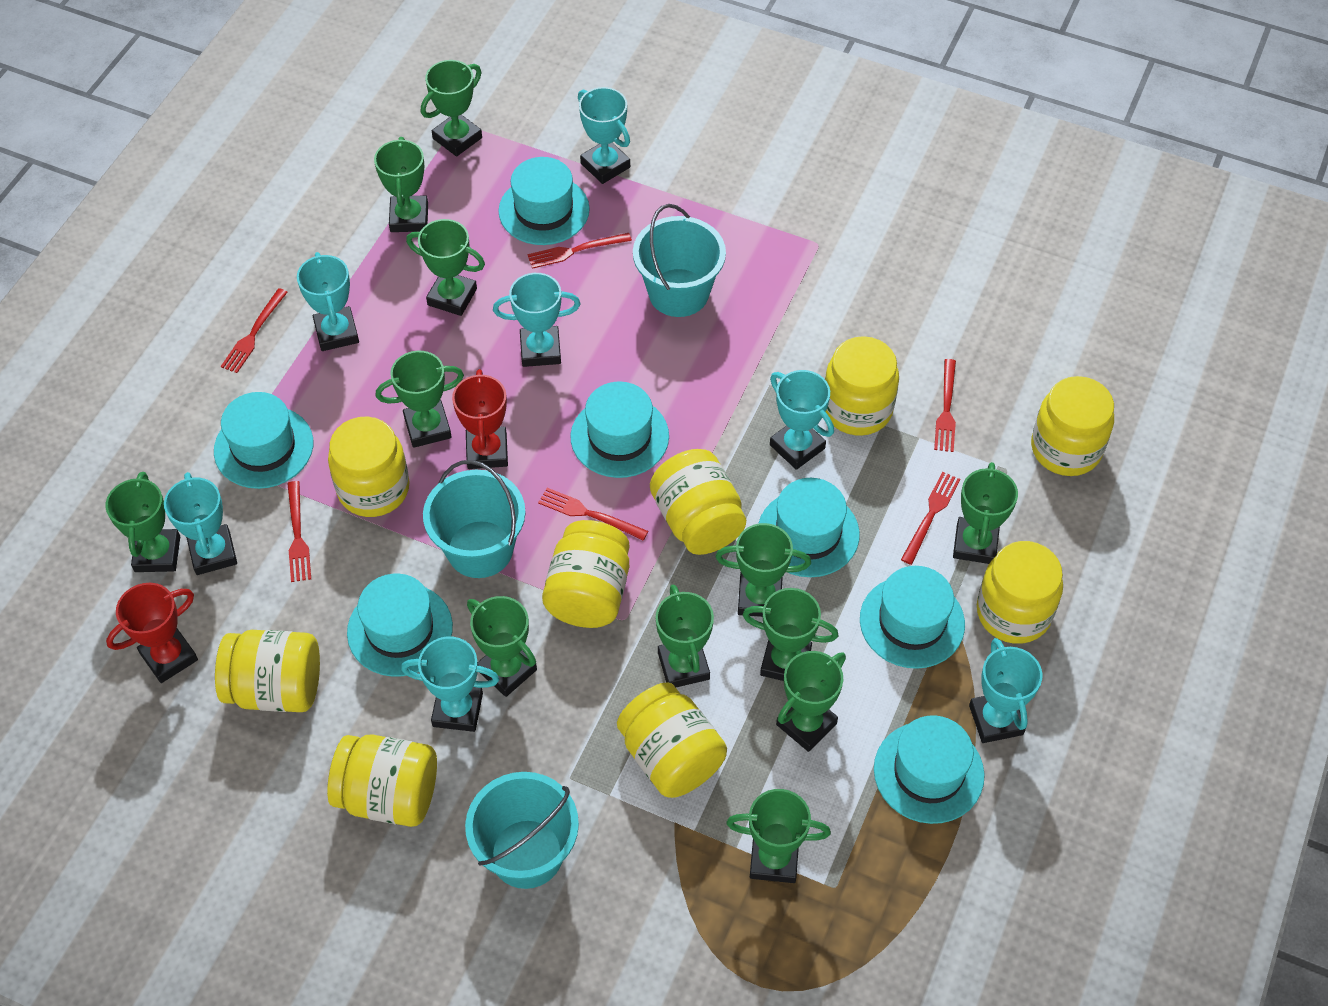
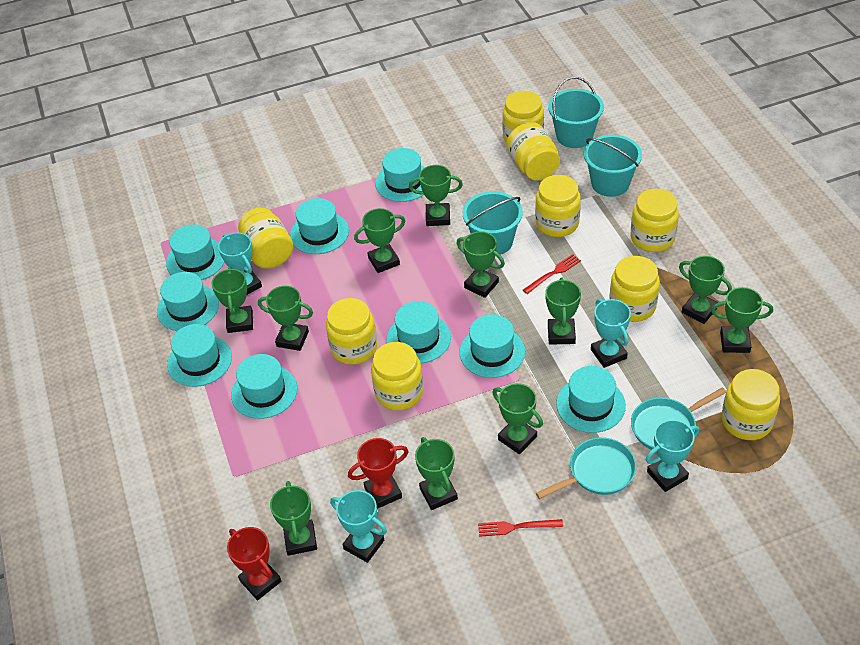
green trophy: [105,472,180,572] [374,137,428,232] [375,351,464,448] [406,219,485,316] [421,60,482,156] [467,596,537,697] [656,584,714,687] [715,523,811,617] [726,789,831,883] [743,588,839,681] [776,651,846,752] [953,462,1018,564] = 12 -> [212,267,253,333] [258,286,313,351] [270,481,317,556] [354,208,405,273] [409,165,463,226] [415,437,458,510] [456,231,505,298] [492,383,543,454] [545,278,581,345] [679,256,732,324] [711,287,773,353] = 11
red fork: [221,288,288,373] [287,481,311,582] [527,233,632,269] [538,488,648,541] [901,472,960,565] [934,359,956,452] = 6 -> [478,519,563,537] [523,254,581,294] = 2
turquoise hat: [214,392,313,489] [347,573,453,677] [498,157,590,245] [570,381,669,478] [758,478,860,577] [860,566,965,669] [874,715,985,824] = 7 -> [157,272,219,331] [166,225,224,280] [167,324,232,387] [231,354,297,419] [290,198,349,254] [375,148,425,202] [386,301,451,363] [459,314,525,378] [556,366,626,433] = 9
turquoise pan: none = 0 -> [536,437,636,499] [631,387,726,450] = 2
turquoise trophy: [164,472,237,575] [297,252,359,351] [401,637,499,732] [493,273,580,367] [578,87,630,184] [770,370,834,470] [969,638,1042,743] = 7 -> [218,232,262,295] [330,490,387,563] [591,299,631,368] [646,420,699,492] = 4

